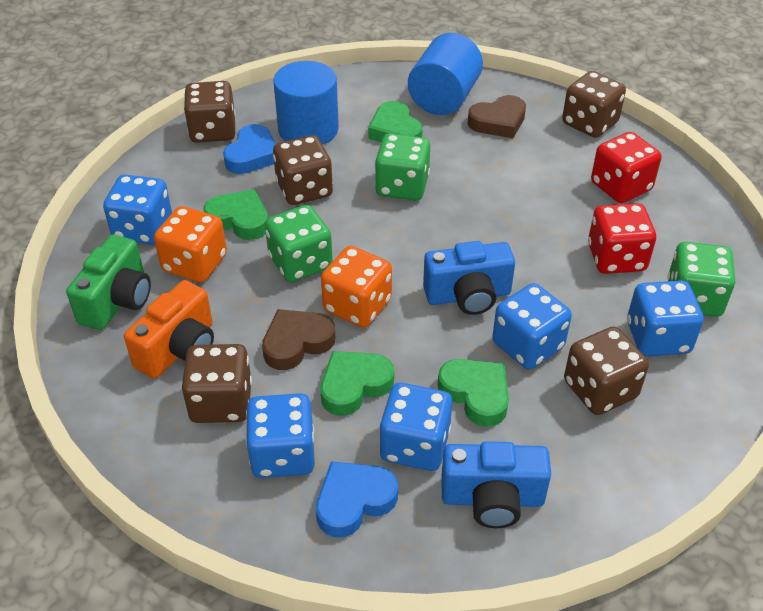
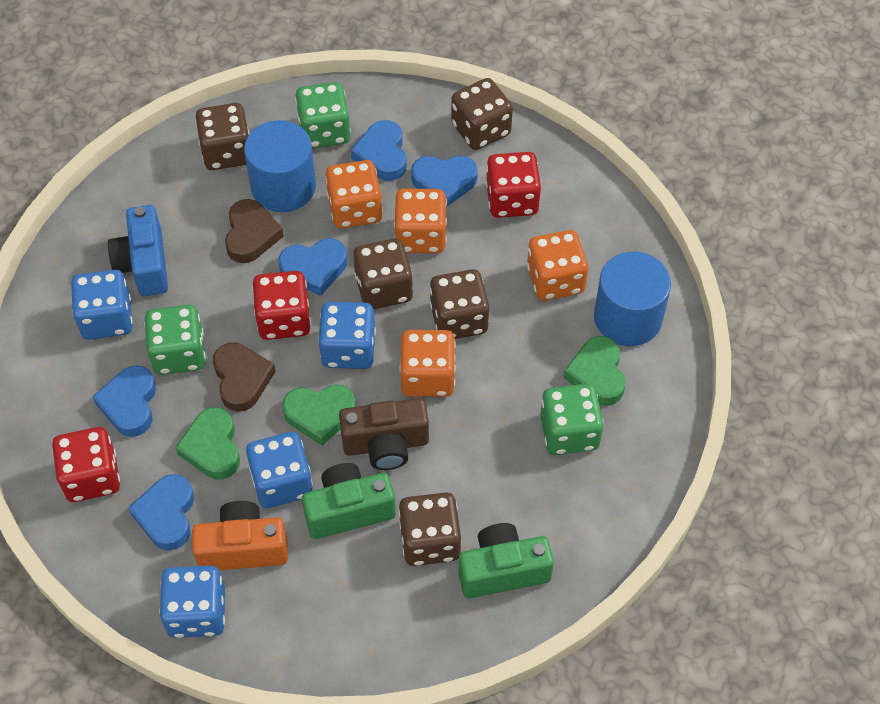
blue camera: [423,241,515,315] [441,441,551,528] = 2 -> [108,205,168,296] = 1
blue dice: [103,174,172,245] [246,393,315,478] [379,383,452,471] [492,283,572,370] [627,280,704,357] = 5 -> [71,270,133,340] [159,566,225,638] [246,432,313,508] [318,302,376,369] = 4
blue heart: [223,124,276,174] [316,461,398,537] = 2 -> [93,365,156,437] [128,474,194,550] [279,239,347,296] [351,120,406,181] [411,156,478,207] = 5
brown camera: none = 0 -> [339,398,429,470] = 1
green camera: [66,235,151,330] = 1 -> [302,463,396,539] [458,523,554,598] = 2
green heart: [204,189,268,240] [321,351,394,416] [368,101,423,142] [438,359,509,427] = 4 -> [175,407,240,479] [282,385,356,446] [563,336,626,406] = 3
orange dice: [154,206,227,282] [321,246,392,328] = 2 -> [325,160,383,229] [394,189,447,253] [400,330,456,397] [527,230,588,301] = 4
red dice: [588,203,656,274] [591,132,662,203] = 2 -> [52,427,120,502] [252,271,311,340] [486,152,541,218] = 3

